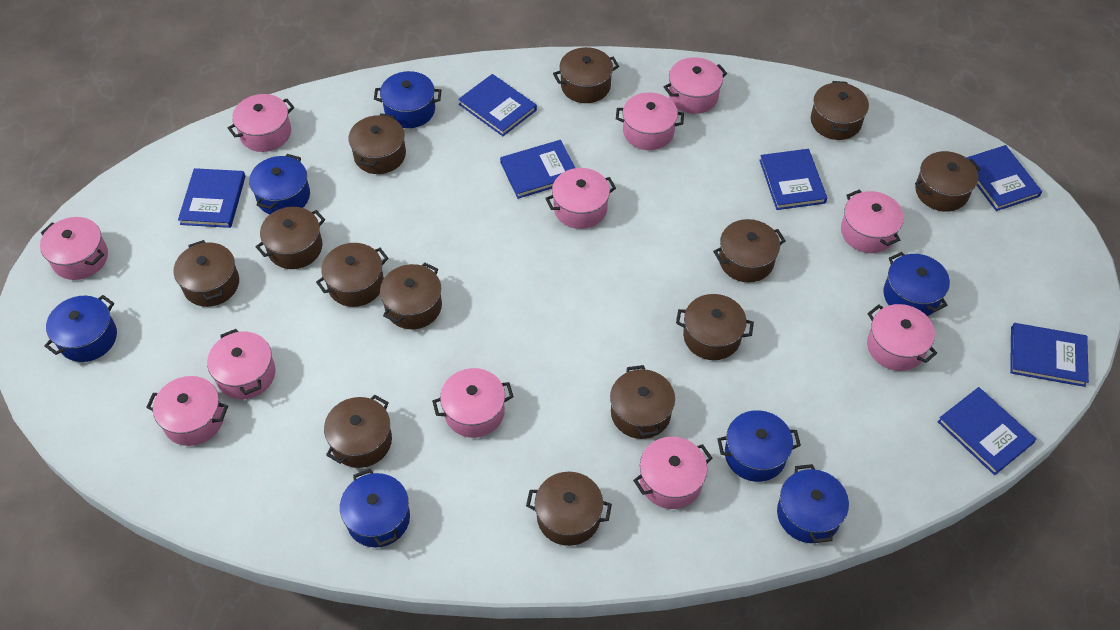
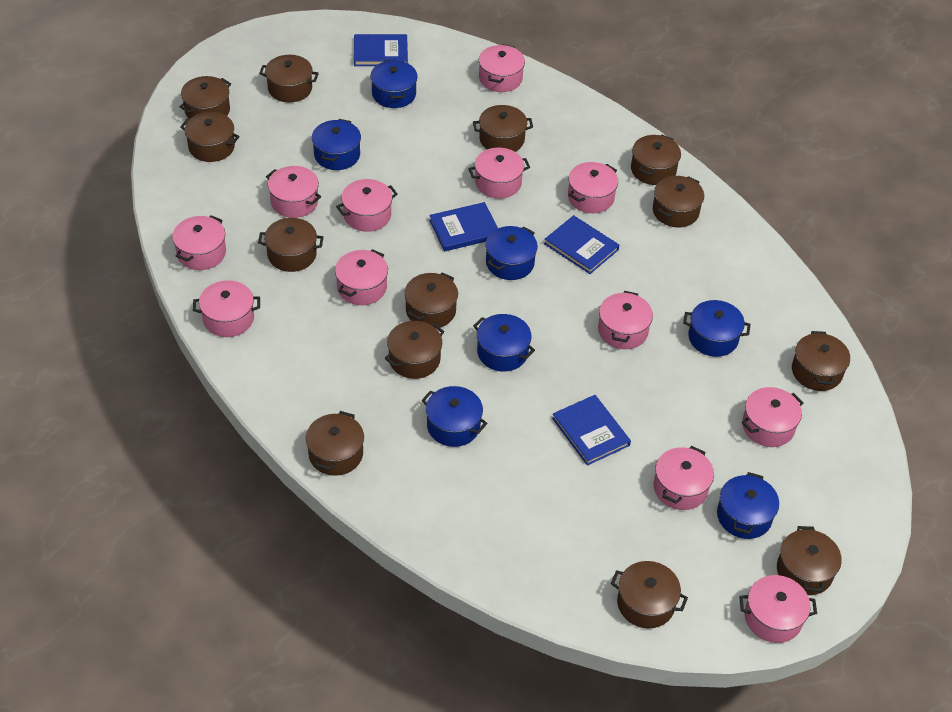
blue book: [178,168,245,228] [458,74,537,136] [500,140,575,199] [759,149,827,210] [937,387,1036,475] [966,145,1042,211] [1010,323,1089,387] = 7 -> [354,34,408,66] [429,202,498,252] [544,215,619,274] [552,395,631,466] = 4
pink pot: [40,217,108,280] [146,376,228,446] [207,329,276,399] [228,94,294,152] [432,368,514,438] [545,168,616,229] [616,92,684,150] [633,437,712,509] [664,57,727,114] [841,189,904,253] [867,304,937,371] = 11 -> [172,215,226,270] [193,280,260,337] [266,166,321,218] [335,249,388,305] [336,179,398,232] [468,148,530,199] [479,44,525,92] [568,162,618,213] [598,291,653,349] [654,446,714,510] [739,575,817,643] [741,387,804,447] = 12

